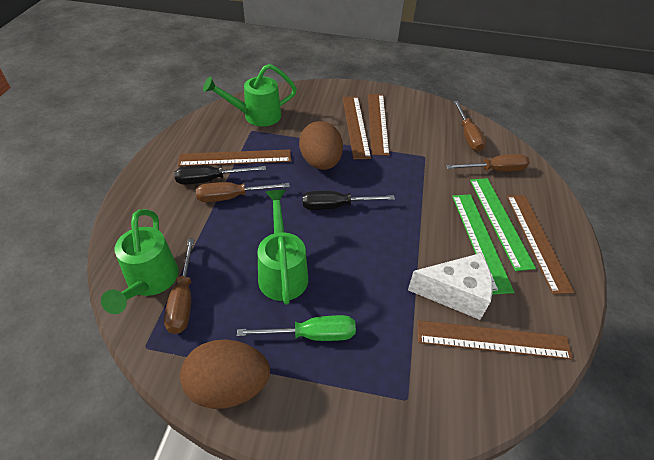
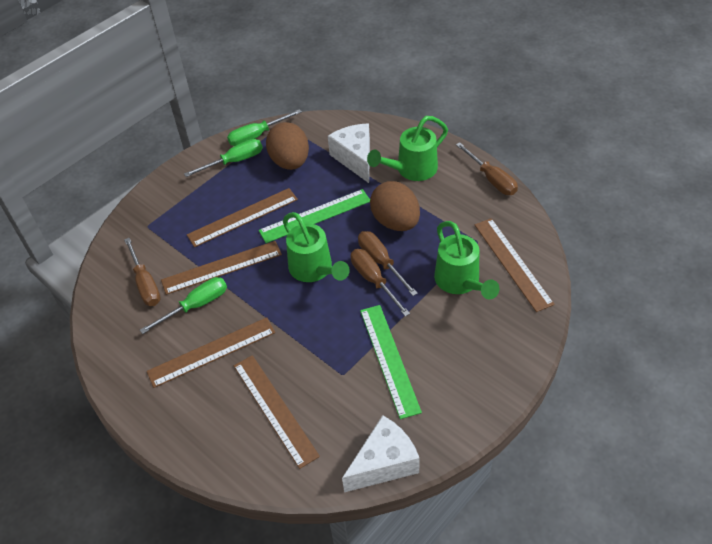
black screwdriver: [174,165,266,185] [302,191,395,210] = 2 -> none = 0
green screwdriver: [237,315,356,341] = 1 -> [140,277,227,334] [184,139,263,177] [227,109,302,146] = 3
white cheese: [408,253,493,320] = 1 -> [328,123,370,183] [342,415,420,492] = 2

